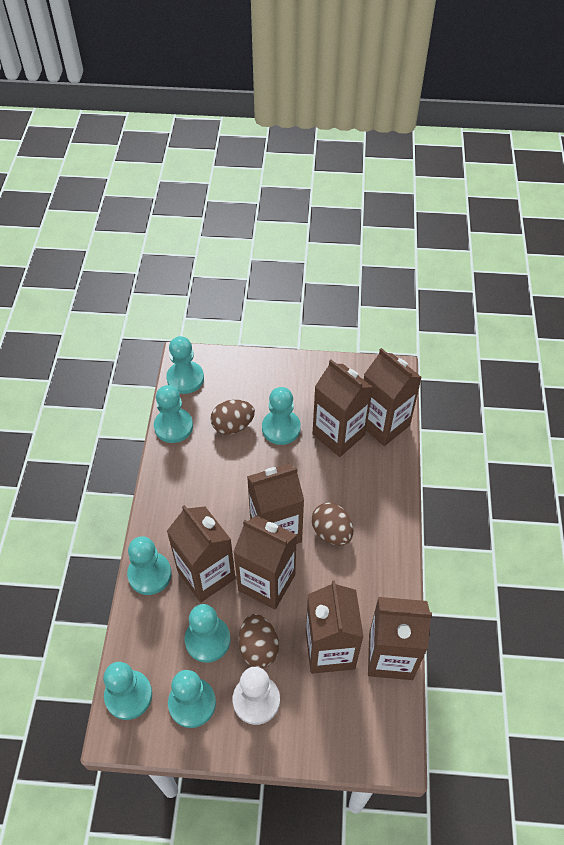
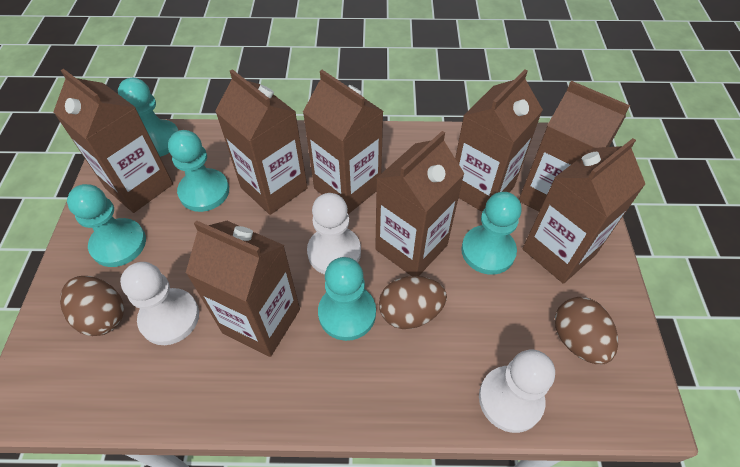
brown carton: [167,505,235,603] [234,515,297,610] [247,464,304,544] [306,580,364,674] [312,360,373,457] [364,348,422,446] [368,597,432,680] = 7 -> [53,69,173,213] [186,220,300,357] [215,69,308,215] [303,70,383,214] [375,131,465,276] [455,70,543,212] [519,81,630,212] [522,138,645,284] = 8
turquoise pawn: [103,662,152,720] [127,536,172,595] [154,385,193,443] [166,336,204,394] [168,670,216,728] [185,604,230,663] [262,387,301,445] = 7 -> [67,184,146,267] [118,78,179,157] [168,130,229,212] [318,257,376,341] [461,192,522,275] = 5
white pawn: [233,667,280,725] = 1 -> [120,262,199,345] [307,193,361,274] [479,350,555,433] = 3

